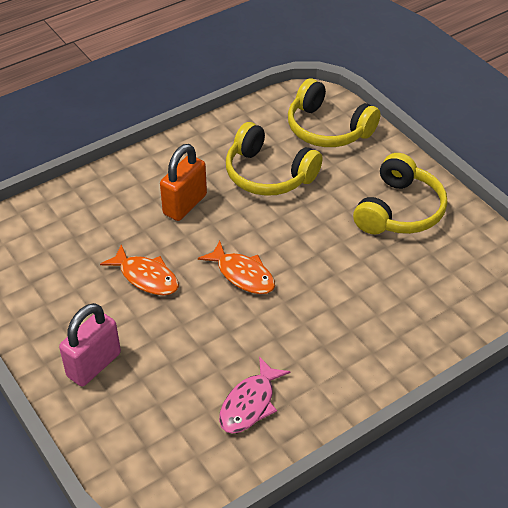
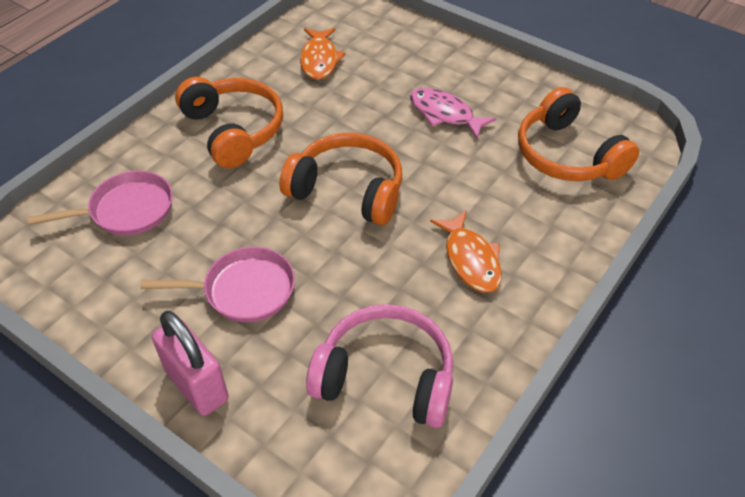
orange headphones: none = 0 -> [175,77,283,168] [279,133,402,225] [518,87,639,181] = 3
orange padlock: [160,144,207,221] = 1 -> none = 0
pink headphones: none = 0 -> [306,304,453,428] = 1
pink pan: none = 0 -> [28,171,173,236] [141,247,295,322] = 2
yellow headphones: [226,122,323,196] [288,79,381,147] [353,153,447,234] = 3 -> none = 0

